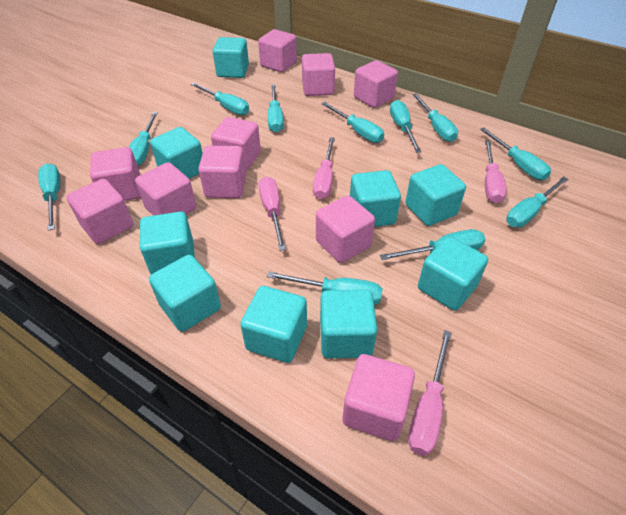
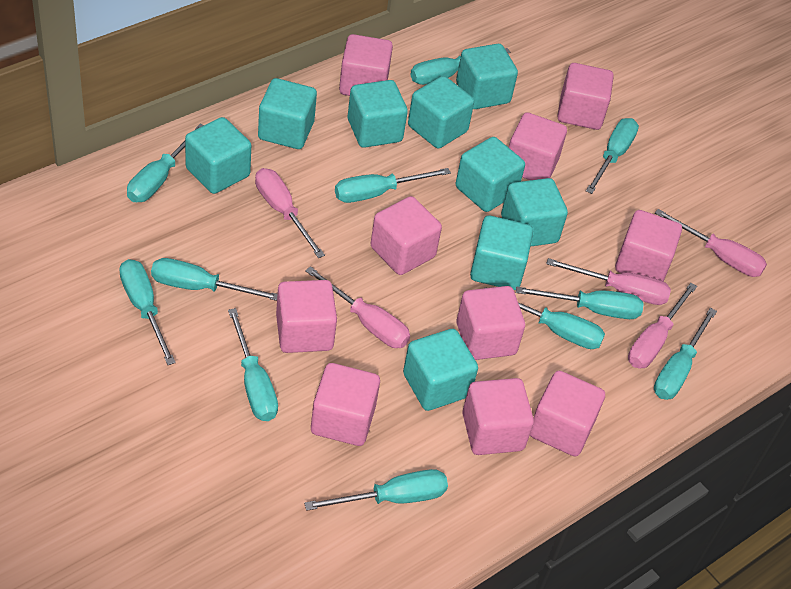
pink screwdriver: [259,177,286,251] [313,137,335,199] [408,330,452,456] [485,140,507,203] = 4 -> [255,168,325,258] [305,266,410,348] [546,258,671,305] [628,283,697,368] [655,209,767,277] = 5

